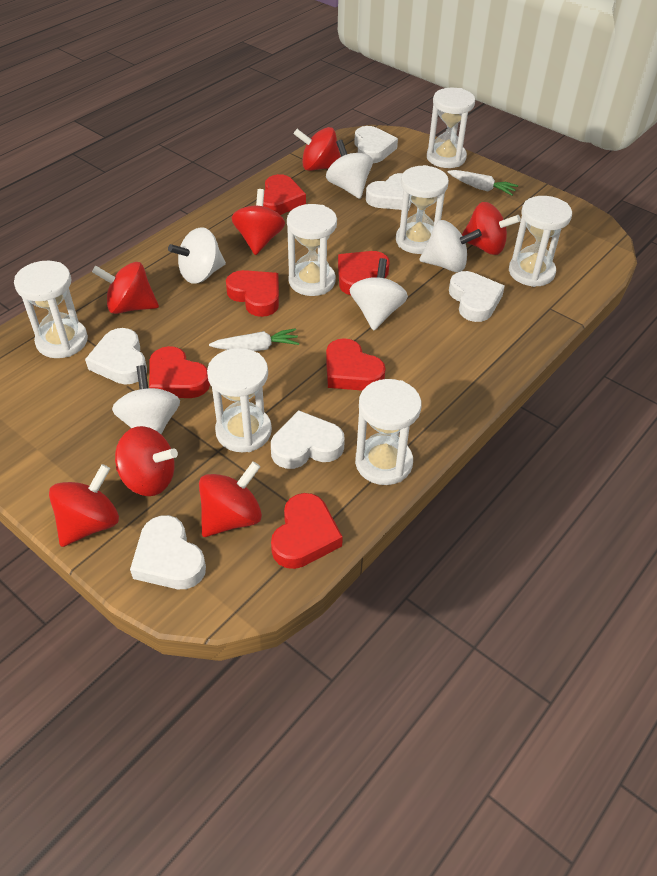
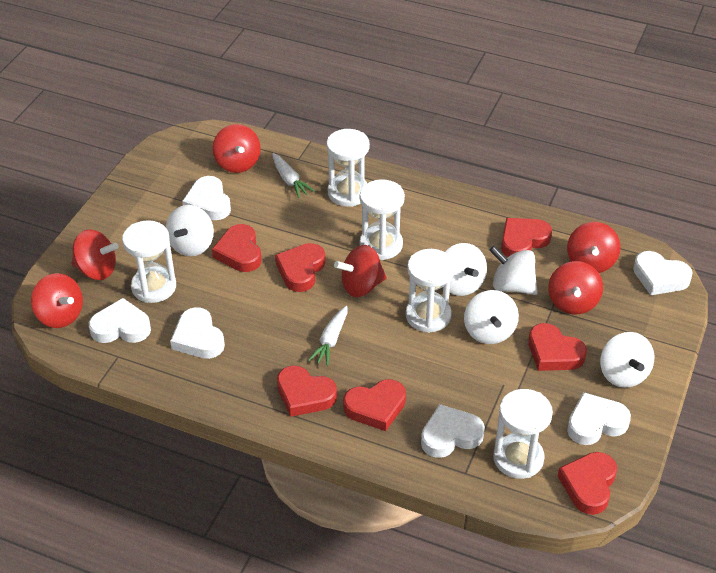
red heart: [149,346,210,398] [226,270,279,317] [263,174,306,215] [271,493,343,569] [326,338,386,391] [338,251,390,295] = 6 -> [212,224,261,272] [275,243,325,292] [277,366,337,417] [343,379,406,431] [501,218,552,257] [528,323,587,371] [558,452,617,515] = 7
red spinning top: [49,464,119,547] [92,262,159,314] [115,426,178,496] [199,461,262,537] [231,189,285,255] [294,127,341,171] [462,202,521,255] = 7 -> [31,273,83,328] [72,229,119,280] [212,124,261,173] [334,245,387,297] [548,261,603,314] [567,222,620,273] = 6
white hourglass: [14,261,88,358] [207,348,272,452] [287,204,337,296] [355,379,421,485] [396,165,449,254] [427,88,475,168] [509,196,572,287] = 7 -> [122,220,176,303] [326,129,370,207] [360,179,405,260] [406,249,455,333] [493,389,553,479] = 5

